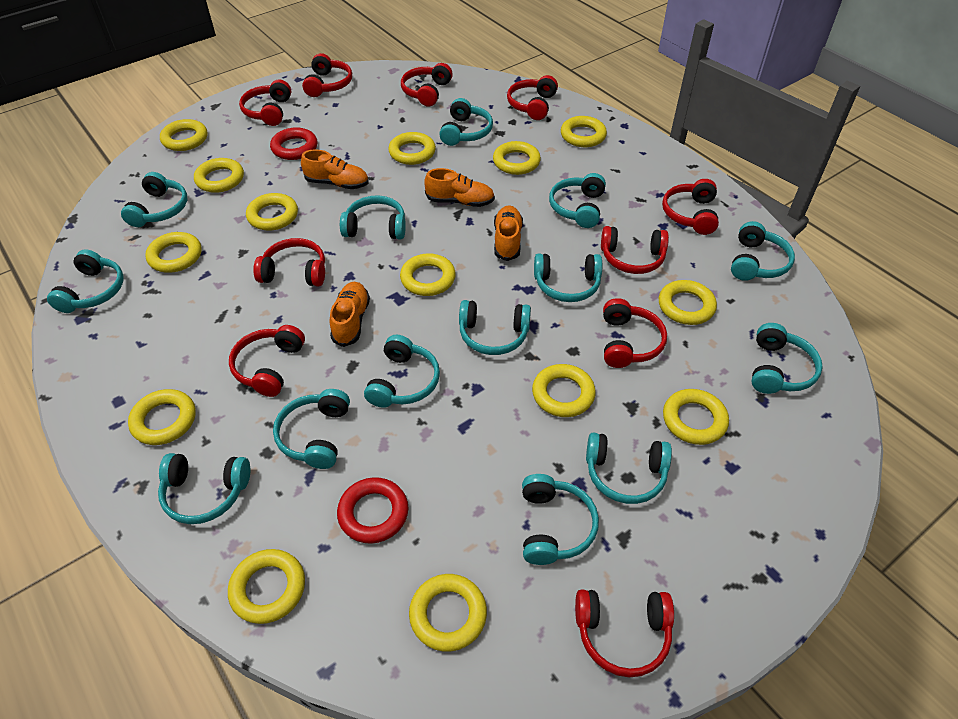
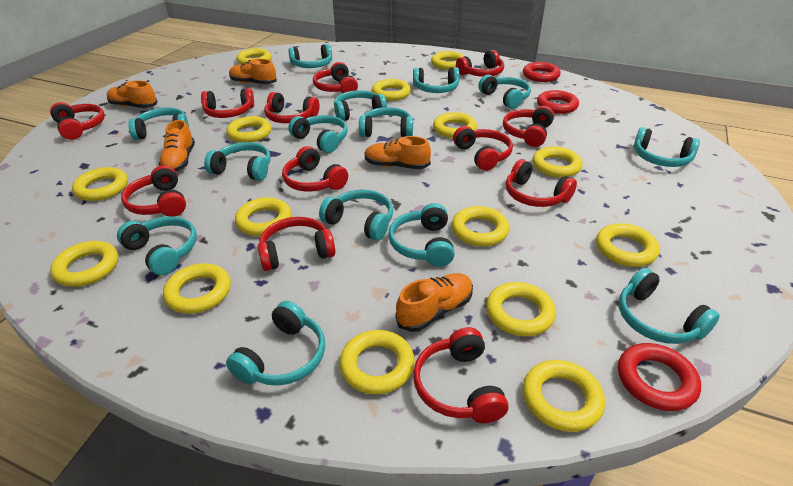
orange shoe: [301,149,369,189] [330,282,370,347] [424,168,495,207] [494,205,523,261] = 4 -> [107,81,158,108] [159,120,195,172] [229,59,276,84] [365,136,431,169] [396,273,473,332] = 5
red headphones: [229,325,305,397] [239,80,291,126] [253,238,325,286] [302,53,352,97] [401,63,453,107] [507,75,558,120] [575,590,674,677] [601,226,669,274] [603,298,667,368] [662,179,719,235] = 10 -> [50,102,105,140] [121,165,186,216] [201,88,254,118] [258,217,335,271] [264,92,319,123] [282,146,348,192] [313,62,358,93] [413,327,509,423] [453,126,513,171] [456,50,504,77] [503,106,554,147] [506,159,577,207] = 12
red ring: [270,127,317,160] [337,477,408,544] = 2 -> [523,62,561,82] [537,90,579,114] [618,343,701,411] = 3
yellow ring: [128,389,196,445] [145,232,202,273] [160,119,207,151] [194,158,244,193] [228,549,305,624] [246,193,298,231] [388,132,436,165] [400,253,456,296] [409,574,487,652] [493,141,541,175] [532,364,596,417] [561,116,607,147] [659,280,717,325] [663,389,729,445] = 14 -> [50,241,118,287] [72,167,128,201] [163,263,231,314] [226,116,272,143] [235,197,292,236] [236,48,272,64] [339,330,415,395] [372,79,411,101] [431,51,464,70] [433,112,477,138] [452,206,509,247] [486,282,556,336] [523,360,605,432] [532,146,583,178] [596,223,660,267] = 15

